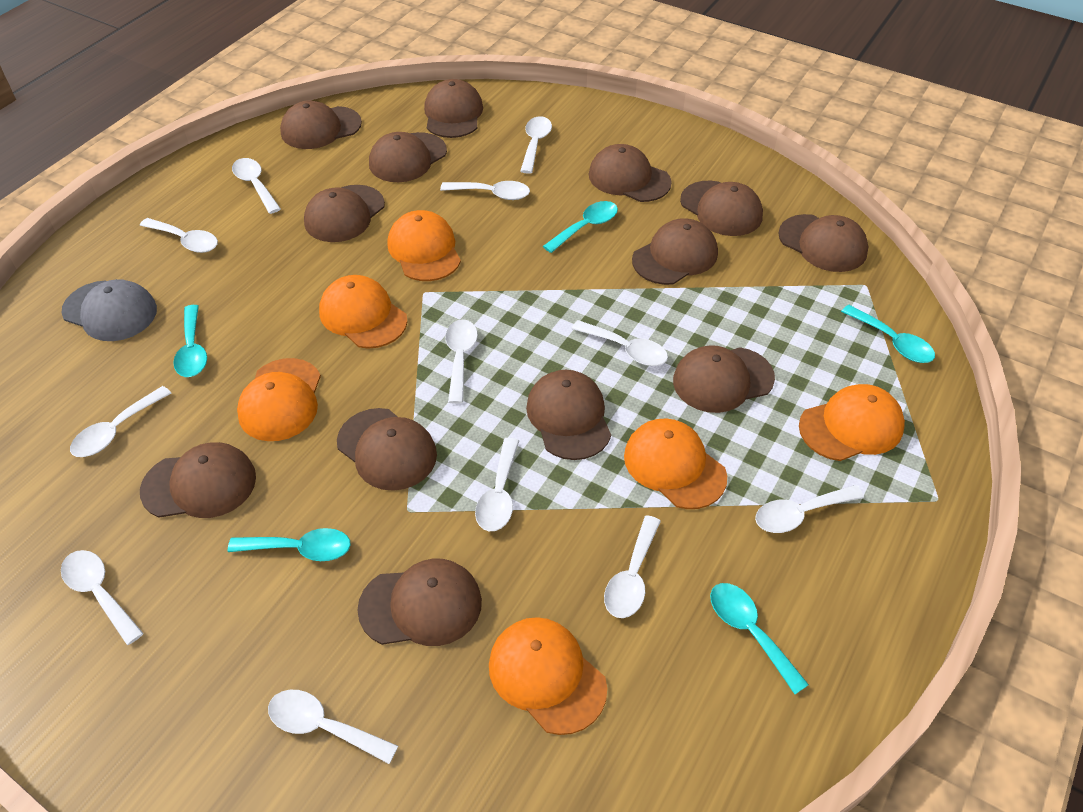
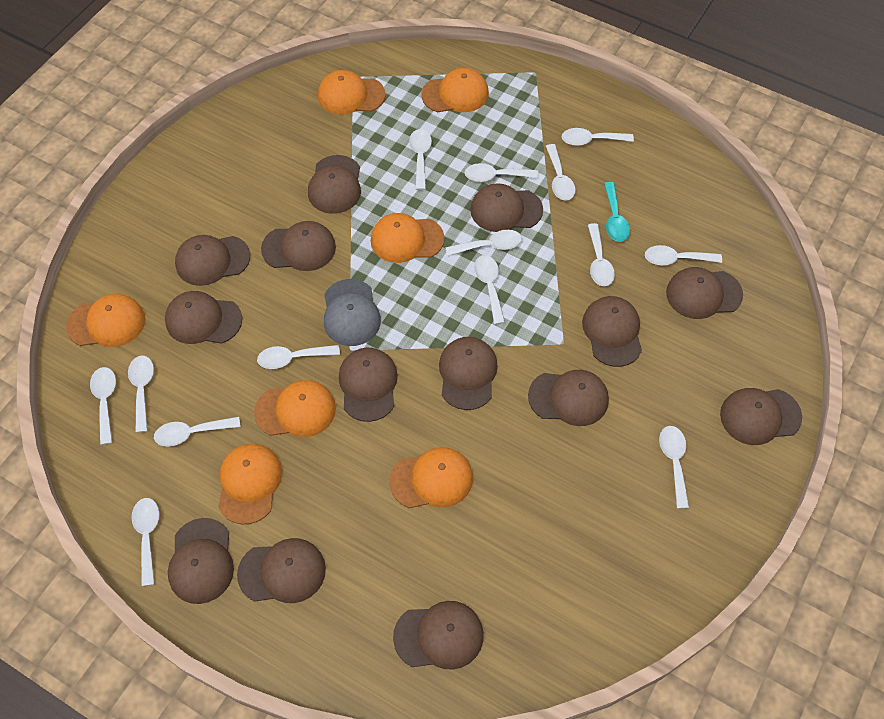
brown cap: [140,442,256,518] [280,100,362,149] [304,185,385,242] [337,408,437,491] [357,559,482,646] [369,132,447,182] [424,79,483,138] [526,370,611,460] [589,144,672,202] [632,218,718,285] [673,345,775,413] [680,181,763,236] [778,214,868,272] = 13 -> [165,291,242,344] [168,518,234,604] [175,235,250,286] [237,538,326,603] [261,221,336,271] [308,155,361,214] [339,347,398,422] [393,601,484,670] [439,337,498,410] [470,183,543,232] [528,370,609,426] [582,296,642,367] [666,267,743,319] [720,388,802,445] = 14
orange cap: [237,358,321,441] [319,275,407,348] [387,210,461,281] [489,617,607,735] [624,419,727,509] [799,384,905,461] = 6 -> [66,294,145,347] [218,444,282,524] [254,380,336,437] [318,70,386,115] [371,213,444,263] [389,447,473,508] [421,68,489,112] = 7
turquoise spoon: [173,305,207,377] [228,528,351,561] [543,201,618,253] [710,583,809,694] [841,305,935,363] = 5 -> [604,182,630,242] = 1
white spoon: [61,550,144,645] [70,386,171,457] [140,218,218,253] [232,158,281,214] [268,690,398,764] [440,181,530,200] [445,319,478,404] [475,438,519,531] [520,116,552,174] [572,320,668,366] [604,515,661,618] [755,485,864,533] = 12 -> [90,367,116,445] [128,356,154,433] [131,498,159,586] [154,417,241,447] [257,345,340,369] [409,129,432,190] [445,230,522,256] [465,163,539,182] [474,255,505,324] [546,144,576,200] [562,128,634,146] [588,223,615,286] [645,245,722,265] [659,426,689,509] = 14

